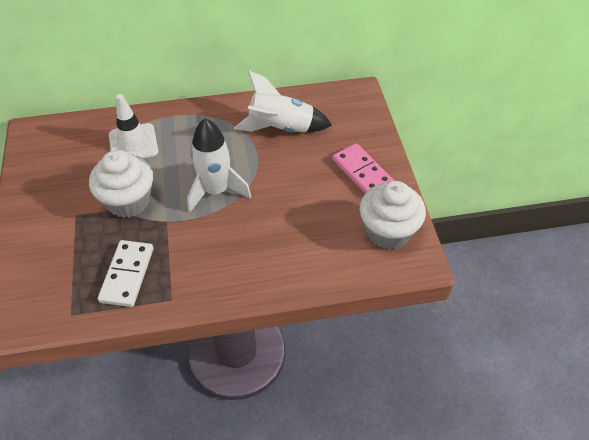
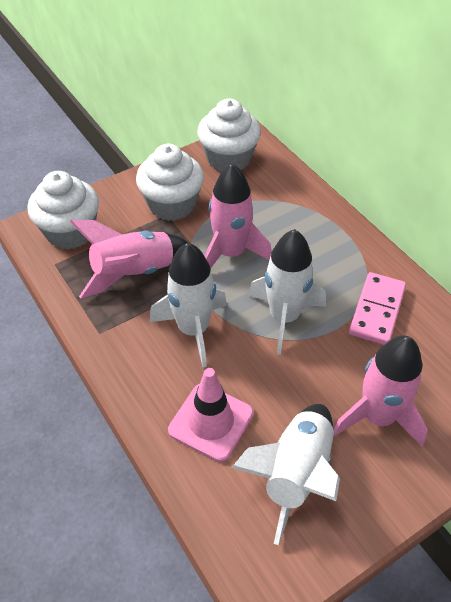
pink rocket: none = 0 -> [70,220,188,299] [204,163,272,269] [334,335,428,447] = 3
pink traffic cone: none = 0 -> [168,368,254,462] = 1
white cupcake: [89,150,153,218] [360,181,426,249] = 2 -> [27,171,99,250] [136,144,204,221] [197,98,261,172] = 3
white domino: [98,240,154,307] = 1 -> none = 0
white rocket: [187,118,251,212] [234,71,332,133] = 2 -> [150,243,227,368] [232,404,340,545] [248,229,326,355] = 3
white traffic cone: [109,94,158,158] = 1 -> none = 0

